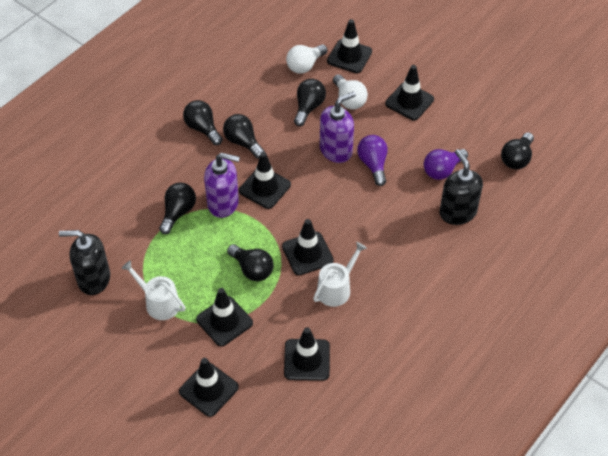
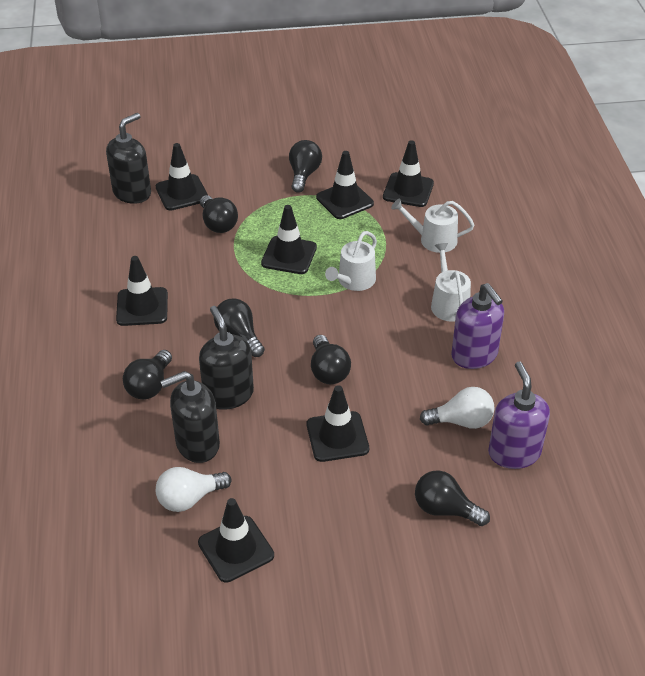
black soap dispenser: [59,230,110,295] [440,149,483,225] = 2 -> [106,113,151,204] [160,371,220,463] [199,306,254,410] = 3
purple light bulb: [357,135,388,186] [424,149,468,180] = 2 -> none = 0
white watering can: [121,260,186,320] [313,242,367,307] = 2 -> [325,231,377,291] [391,198,474,253] [431,243,471,322] = 3

